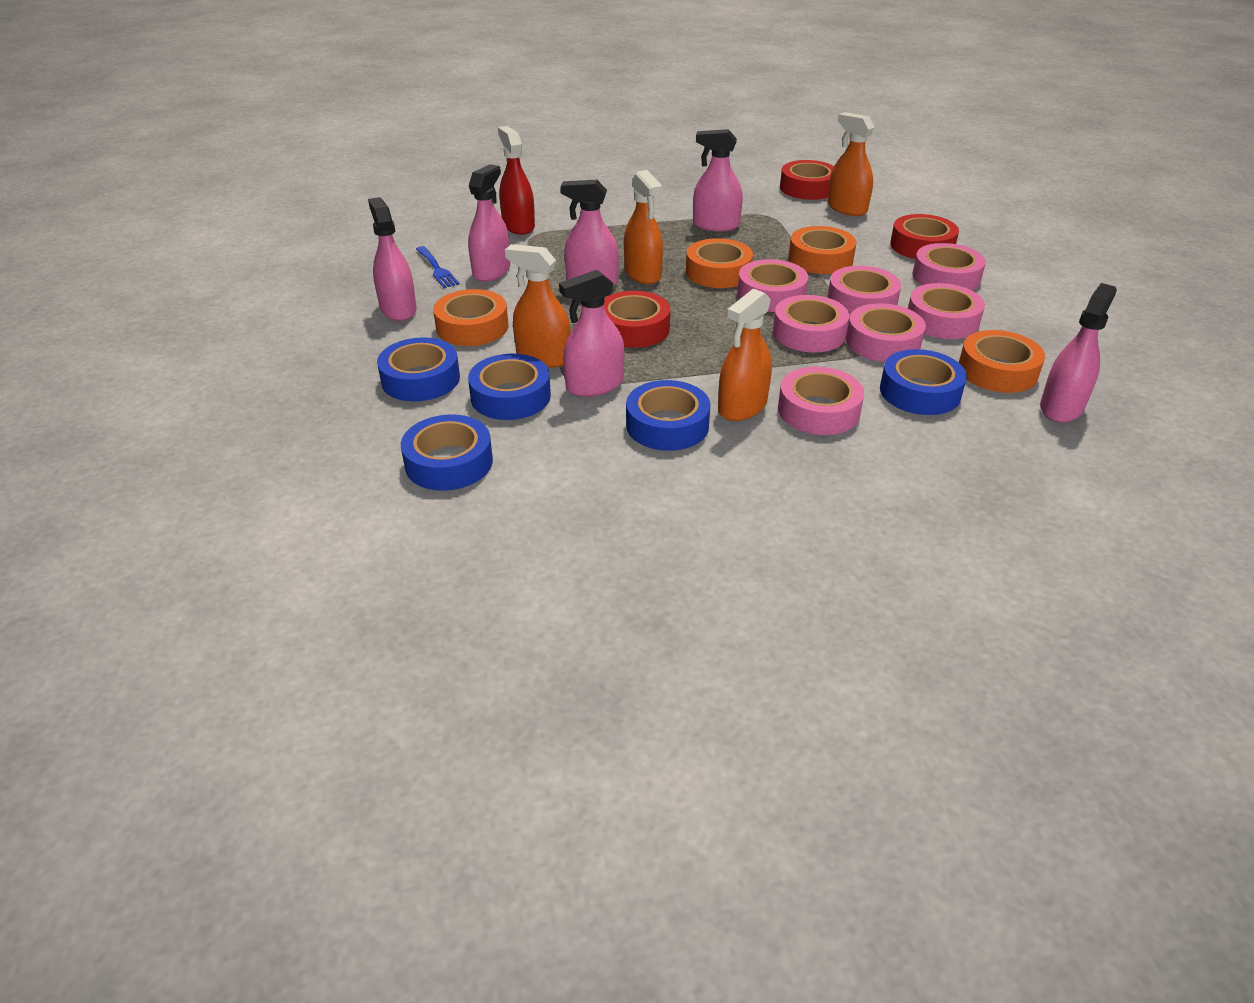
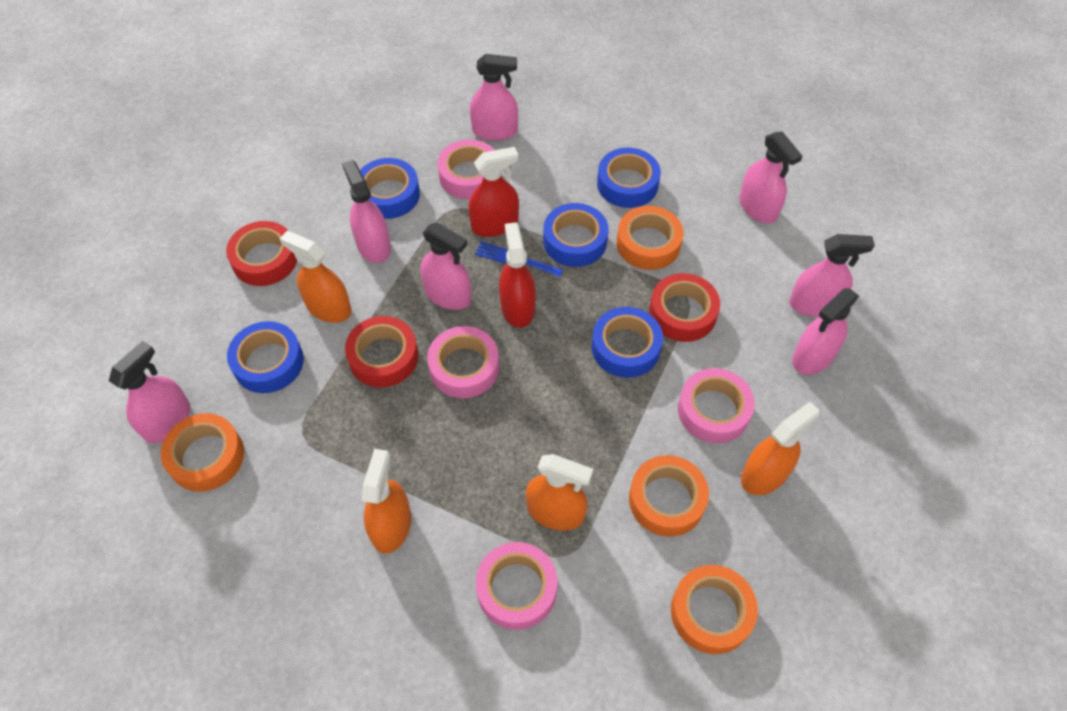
pink spray bottle: [368,197,416,321] [468,164,510,282] [559,270,624,397] [561,180,619,286] [693,129,743,231] [1040,283,1117,423] = 6 -> [109,341,190,443] [342,160,391,263] [420,222,471,310] [470,54,518,141] [739,132,802,224] [789,234,875,317] [792,288,859,375] = 7
pink tape: [737,259,808,312] [773,295,849,352] [778,367,864,435] [827,266,901,317] [846,303,926,362] [908,283,985,339] [912,243,986,291] = 7 -> [427,326,499,398] [437,140,494,199] [476,542,558,630] [678,368,755,443] = 4
red spray bottle: [498,126,535,235] = 1 -> [468,147,519,237] [499,222,536,328] = 2

